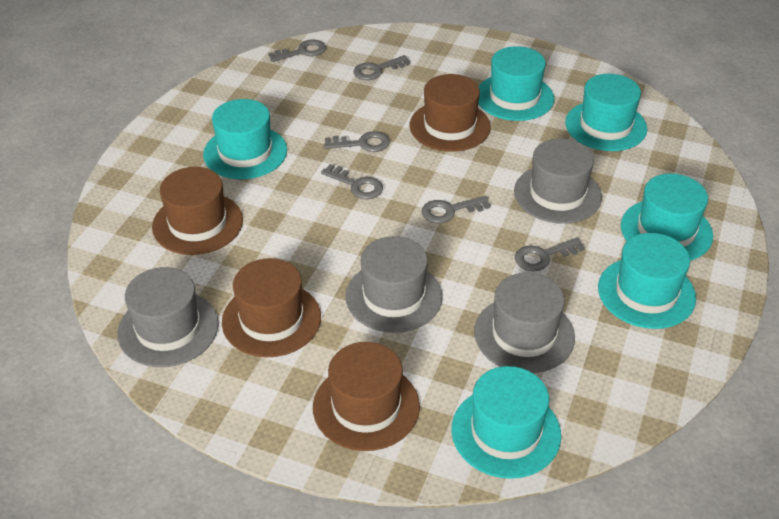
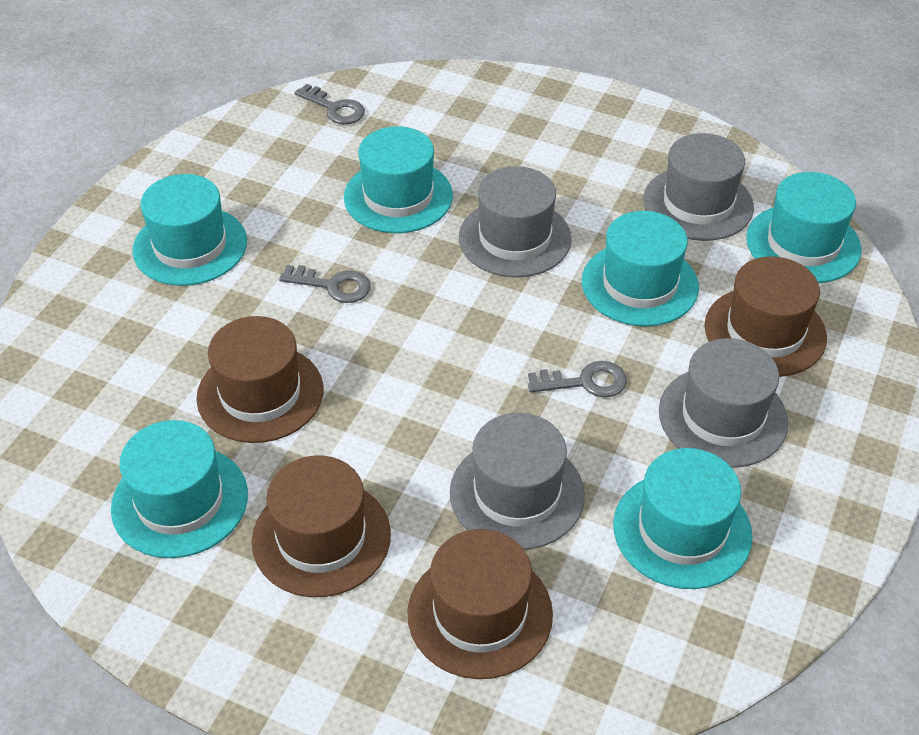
grey key: [268,39,326,62] [321,164,383,199] [324,131,390,152] [353,55,411,80] [421,196,491,223] [515,237,585,271] = 6 -> [279,265,371,303] [295,84,365,124] [528,361,627,398] = 3

